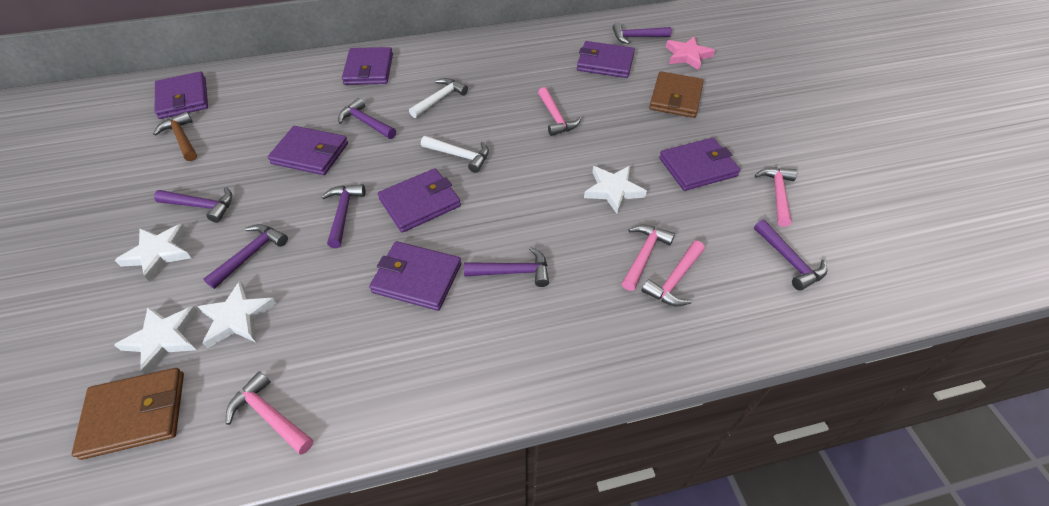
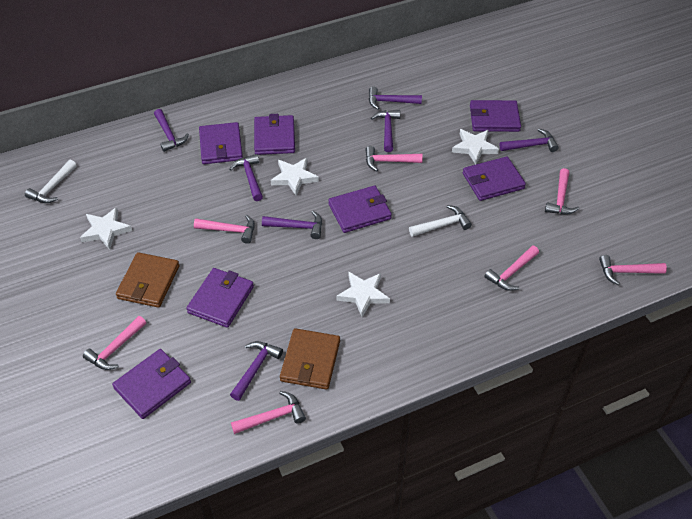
brown hammer: [153,112,197,161] = 1 -> none = 0
pink hammer: [226,371,313,454] [538,87,581,136] [622,225,675,291] [641,241,705,306] [755,167,797,227] = 5 -> [83,316,146,370] [194,215,255,244] [231,391,306,434] [365,146,423,171] [484,246,539,291] [545,168,579,215] [599,255,667,285] = 7
pink star: [666,37,715,70] = 1 -> none = 0

